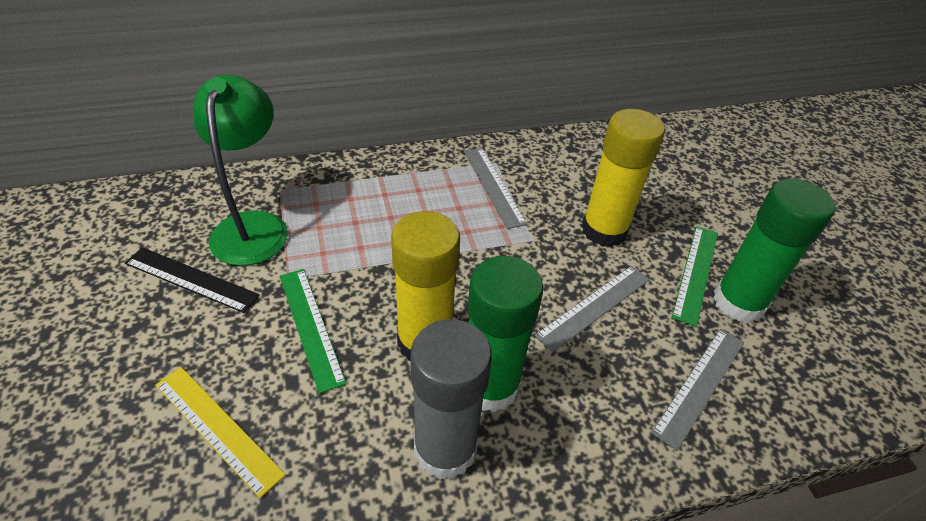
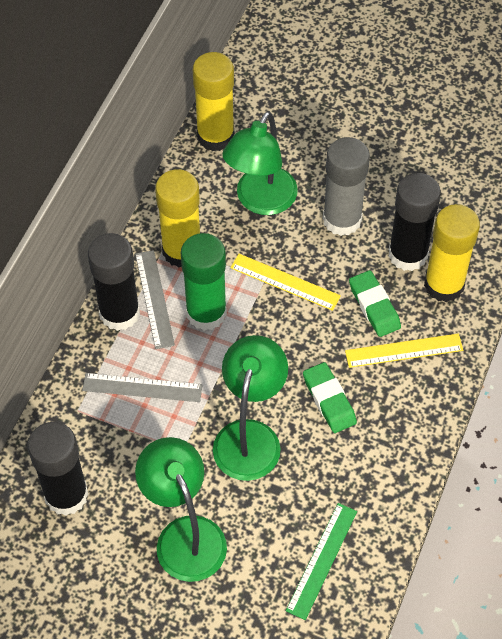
black glue stick: none = 0 -> [27,422,89,516] [88,233,140,331] [388,173,441,271] = 3
black ruler: [125,247,260,313] = 1 -> none = 0
green eraser: none = 0 -> [303,362,357,433] [349,270,401,337] = 2
green glue stick: [468,256,543,412] [713,179,835,323] = 2 -> [181,233,227,331] = 1
green lamp: [193,75,288,266] = 1 -> [135,437,227,582] [213,335,288,481] [222,111,298,215] = 3
green ruler: [280,269,346,394] [672,226,718,327] = 2 -> [286,503,357,620] = 1
grey ruler: [464,148,527,229] [535,266,649,352] [651,329,744,451] = 3 -> [82,373,203,402] [135,250,175,349] = 2
yellow glue stick: [391,211,460,361] [582,109,665,247] = 2 -> [155,169,200,268] [193,52,234,151] [424,204,480,302] = 3
yellow ruler: [156,367,286,498] = 1 -> [230,254,341,311] [345,333,463,368] = 2

